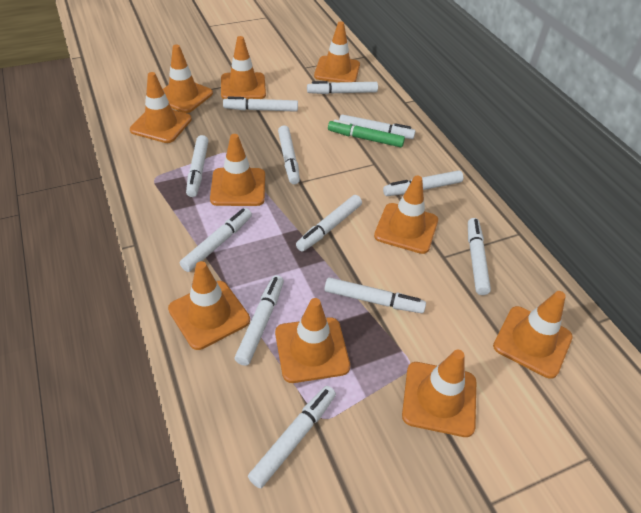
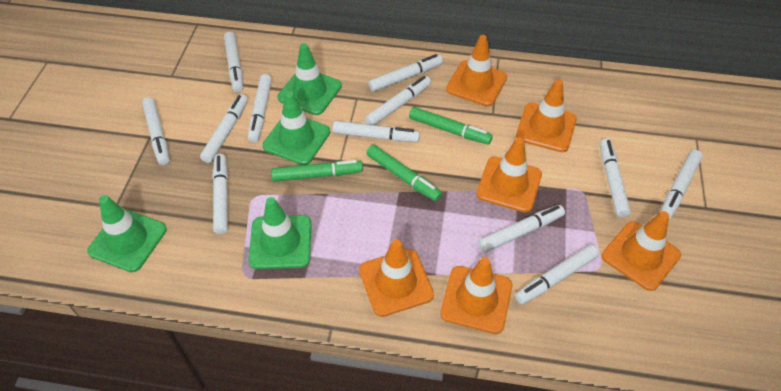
green marker: [328,119,405,147] = 1 -> [271,160,363,182] [366,145,442,201] [409,107,493,145] = 3
green traffic cone: none = 0 -> [87,195,167,272] [248,197,312,269] [262,91,330,165] [278,43,342,115] = 4
orange traffic cone: [130,72,192,143] [163,44,213,113] [168,261,250,350] [210,134,265,206] [221,36,266,99] [275,298,350,383] [314,21,360,82] [374,176,438,254] [402,350,476,437] [493,291,573,379] = 10 -> [359,239,434,317] [440,257,512,334] [446,35,507,106] [476,138,542,213] [516,79,577,152] [602,211,681,291] = 6

